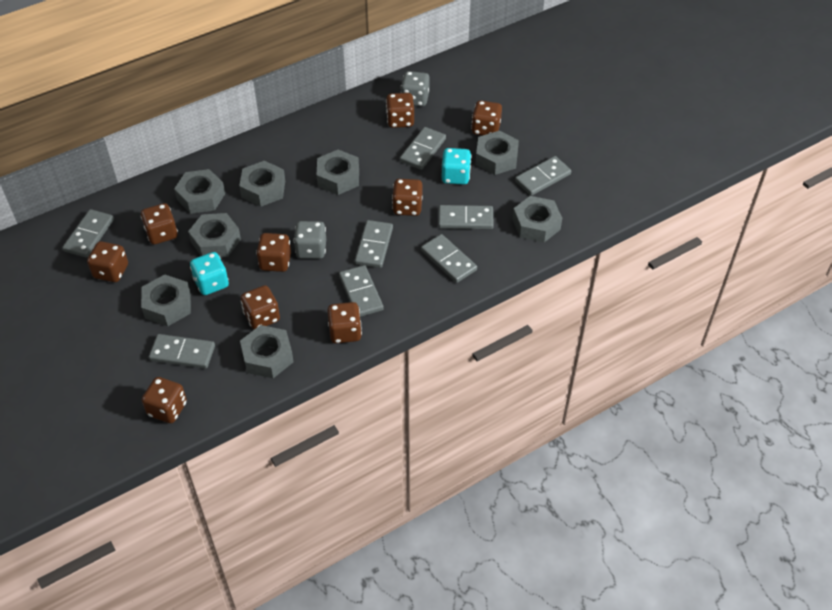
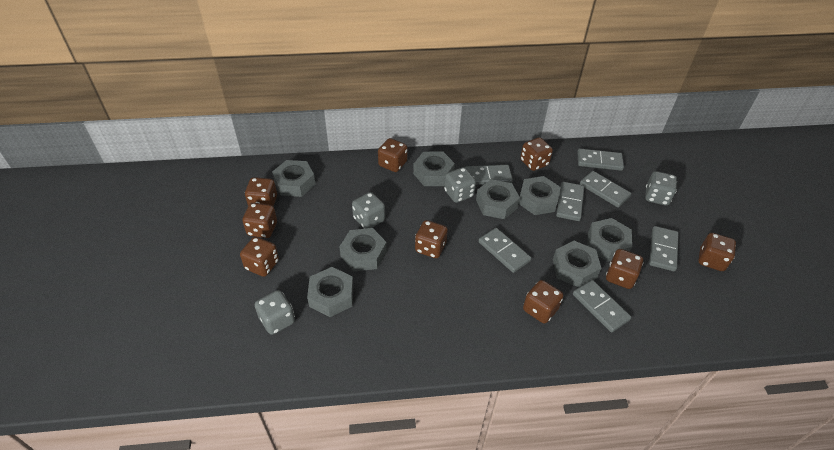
grey dice: [294,221,326,259] [401,71,430,106] = 2 -> [255,290,295,335] [352,192,385,229] [444,167,476,203] [645,171,677,206] = 4
grey domino: [62,209,114,258] [149,334,215,369] [339,265,384,317] [355,220,393,268] [400,127,446,170] [421,234,477,283] [438,205,494,229] [515,156,571,196] = 8 -> [465,165,513,185] [478,228,531,273] [556,182,584,221] [573,280,631,332] [577,148,624,171] [580,171,631,208] [649,226,679,271] = 7
turquoise dice: [190,252,229,295] [442,148,471,185] = 2 -> none = 0

